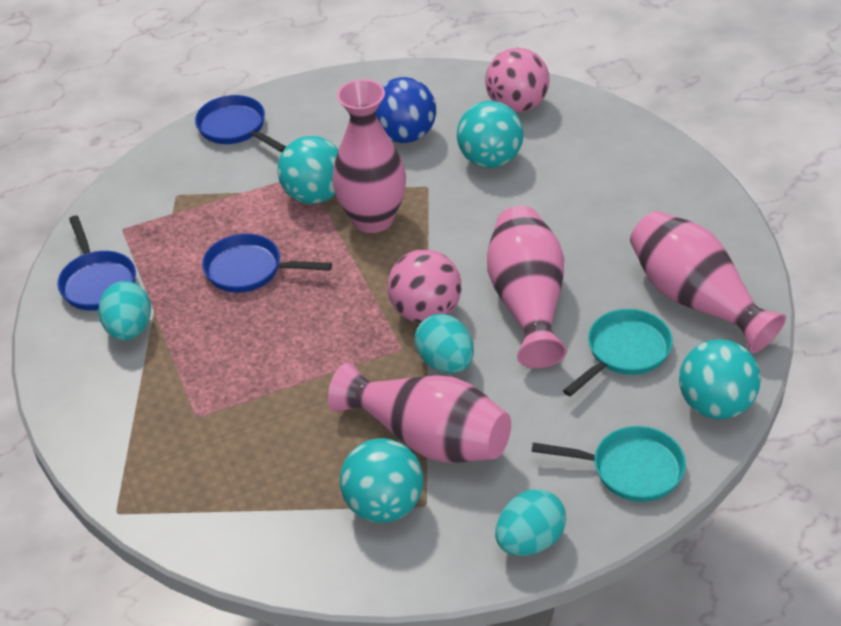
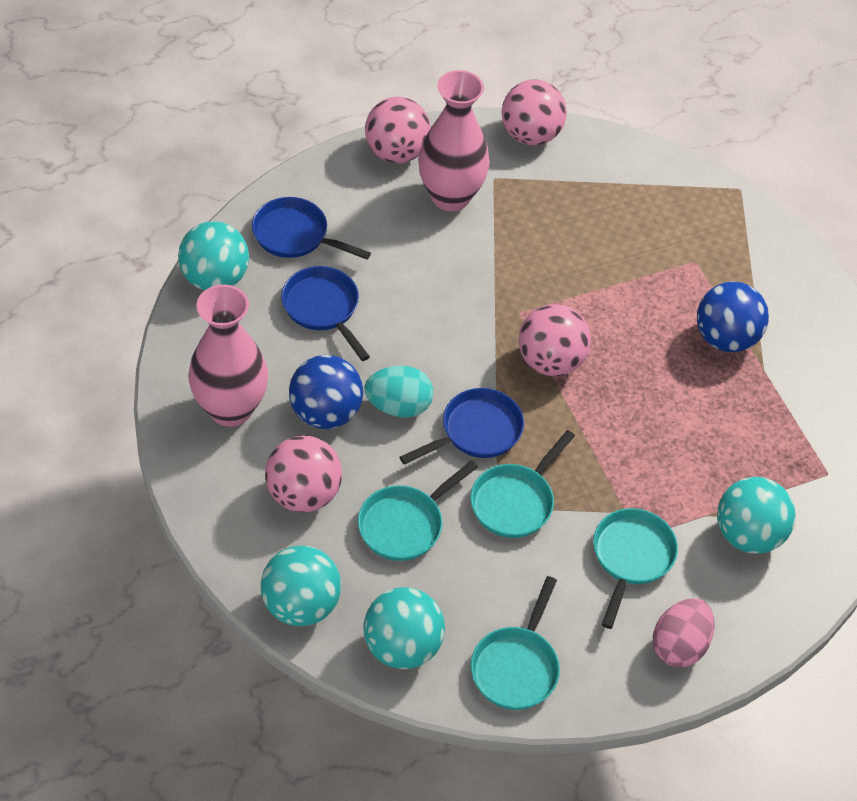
blue ball: [376,77,436,143] = 1 -> [289,355,363,429] [697,281,769,352] = 2
pink ball: [388,249,461,323] [485,48,549,113] = 2 -> [265,436,342,512] [365,97,431,163] [501,79,567,145] [519,304,591,376] = 4
pink egg: none = 0 -> [653,598,715,667] = 1
pink vase: [328,363,511,463] [332,79,406,233] [487,206,567,368] [630,211,786,353] = 4 -> [188,284,268,427] [418,70,490,211] = 2
turquoise egg: [98,281,151,340] [415,314,474,373] [495,489,566,556] = 3 -> [364,366,433,418] = 1
turquoise pan: [532,426,686,502] [563,309,673,397] = 2 -> [358,460,478,561] [470,430,575,538] [471,576,560,710] [593,508,678,629] = 4

